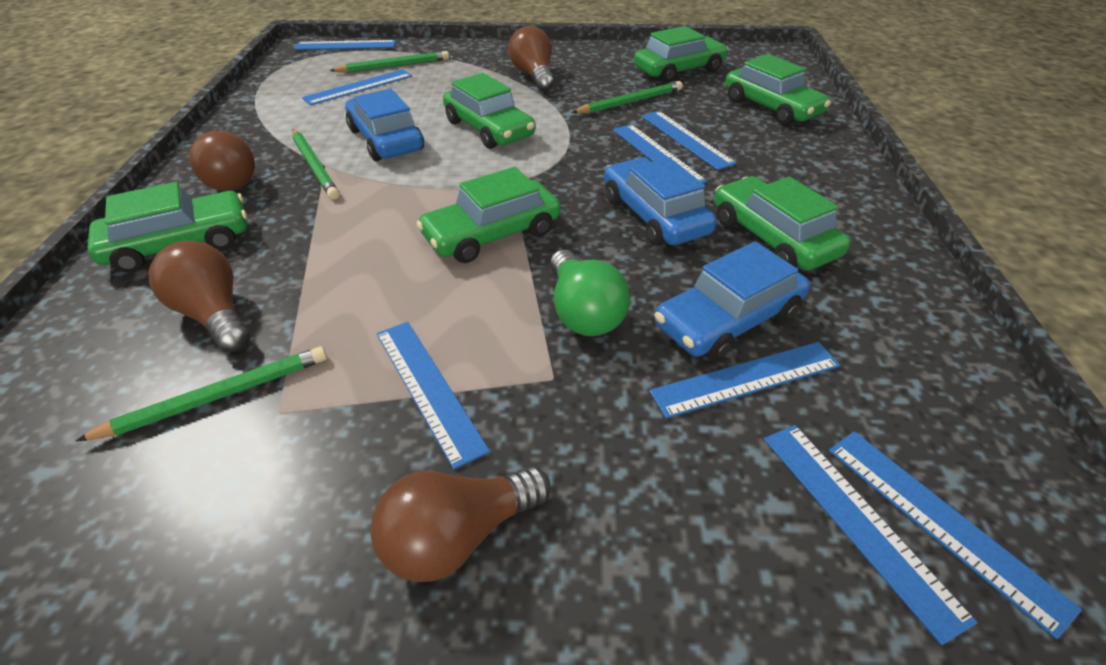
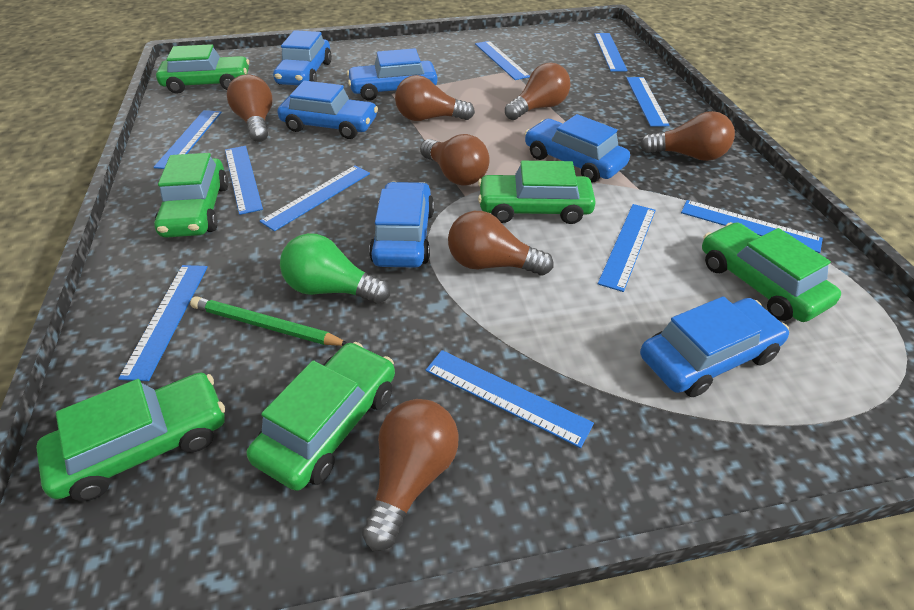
blue car: [345,89,424,161] [604,157,716,246] [655,241,810,361] = 3 -> [273,30,332,85] [277,81,378,139] [347,48,437,101] [369,182,434,268] [525,114,630,183] [640,296,789,397] = 6
blue ruler: [294,40,396,50] [302,69,412,106] [377,322,490,469] [613,124,707,183] [641,111,736,170] [649,342,840,418] [764,425,978,645] [829,431,1082,639] = 8 -> [118,265,208,381] [153,110,222,169] [225,146,263,215] [260,165,370,231] [426,350,594,448] [475,41,530,80] [594,33,627,71] [598,204,656,292] [626,77,670,127] [681,200,823,253] = 10
brown light bulb: [149,241,250,352] [189,130,255,191] [371,466,551,582] [508,26,554,92] = 4 -> [227,74,273,142] [362,399,459,551] [395,75,475,121] [420,134,490,186] [448,211,554,276] [505,63,571,120] [640,111,735,161] = 7
green pencil: [76,347,327,441] [292,129,339,199] [329,51,449,73] [571,81,683,114] = 4 -> [190,296,347,346] = 1

